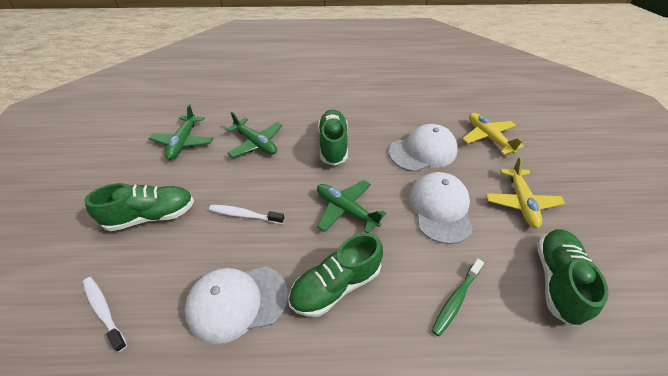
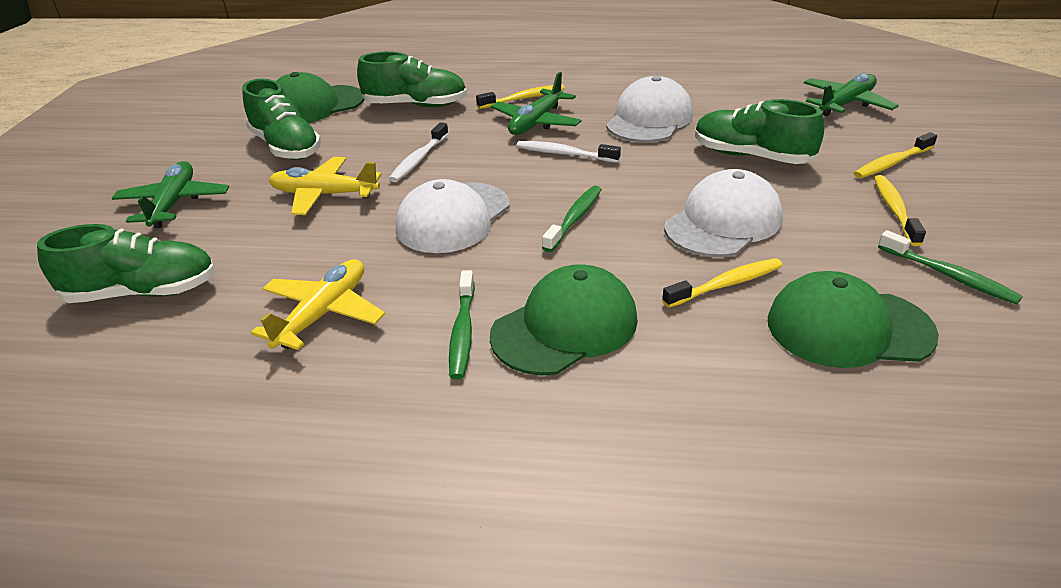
green cap: none = 0 -> [276,72,364,123] [490,264,638,376] [768,271,939,368] = 3
green toothbrush: [431,259,484,337] = 1 -> [449,270,475,380] [542,186,602,252] [878,230,1023,304] = 3
yellow toothbrush: none = 0 -> [476,84,565,109] [662,258,783,308] [854,132,937,178] [874,175,926,246] = 4

